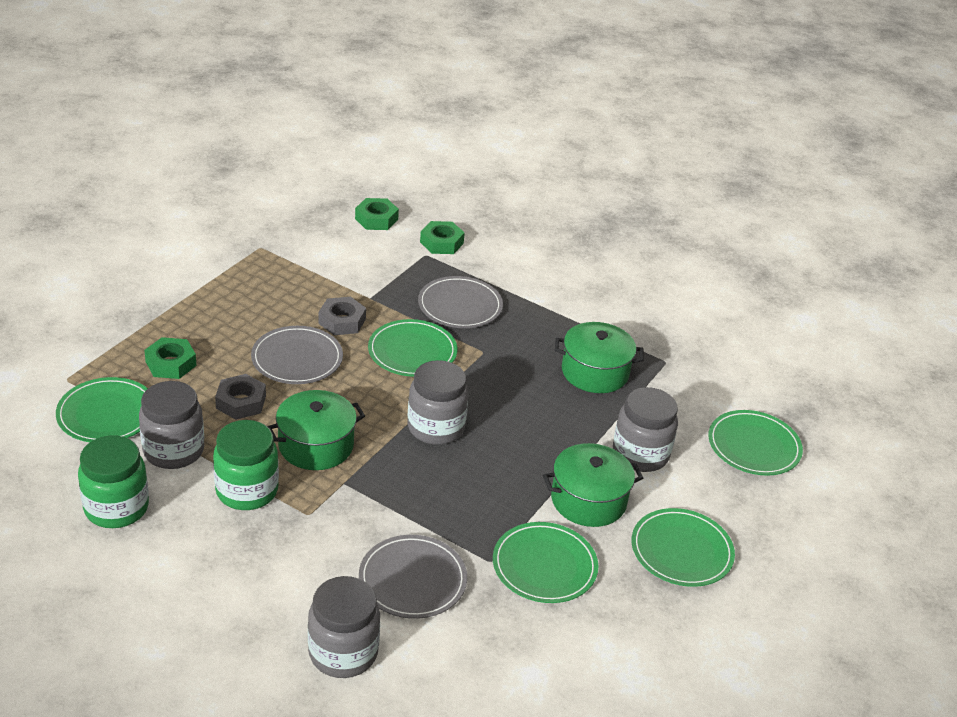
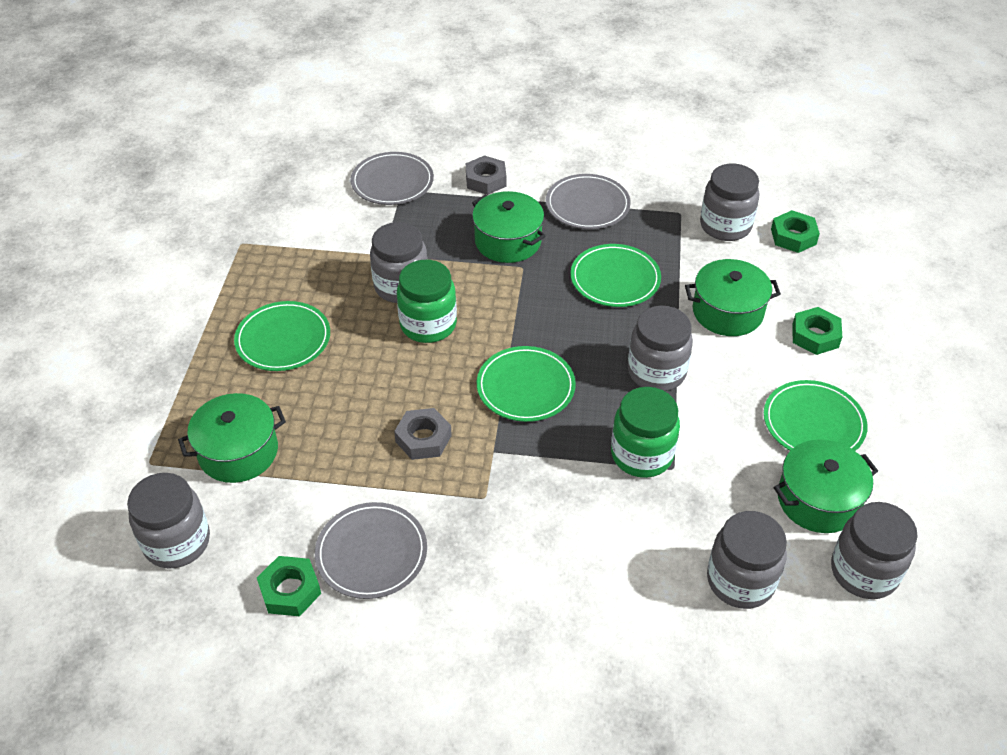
green plate: [56,377,148,442] [368,319,457,377] [493,522,598,603] [632,508,735,587] [708,410,803,476] = 5 -> [234,301,330,371] [477,346,576,422] [570,244,661,307] [764,380,868,451] = 4
green pot: [267,390,365,470] [543,443,643,527] [555,322,644,393] = 3 -> [178,393,286,483] [472,191,546,263] [685,259,781,336] [774,439,878,533] = 4
grey jar: [139,381,204,469] [308,576,380,678] [407,360,468,445] [613,387,678,472] = 4 -> [127,473,210,569] [370,222,428,303] [628,306,693,391] [700,164,760,241] [707,511,787,609] [831,502,918,599] = 6

